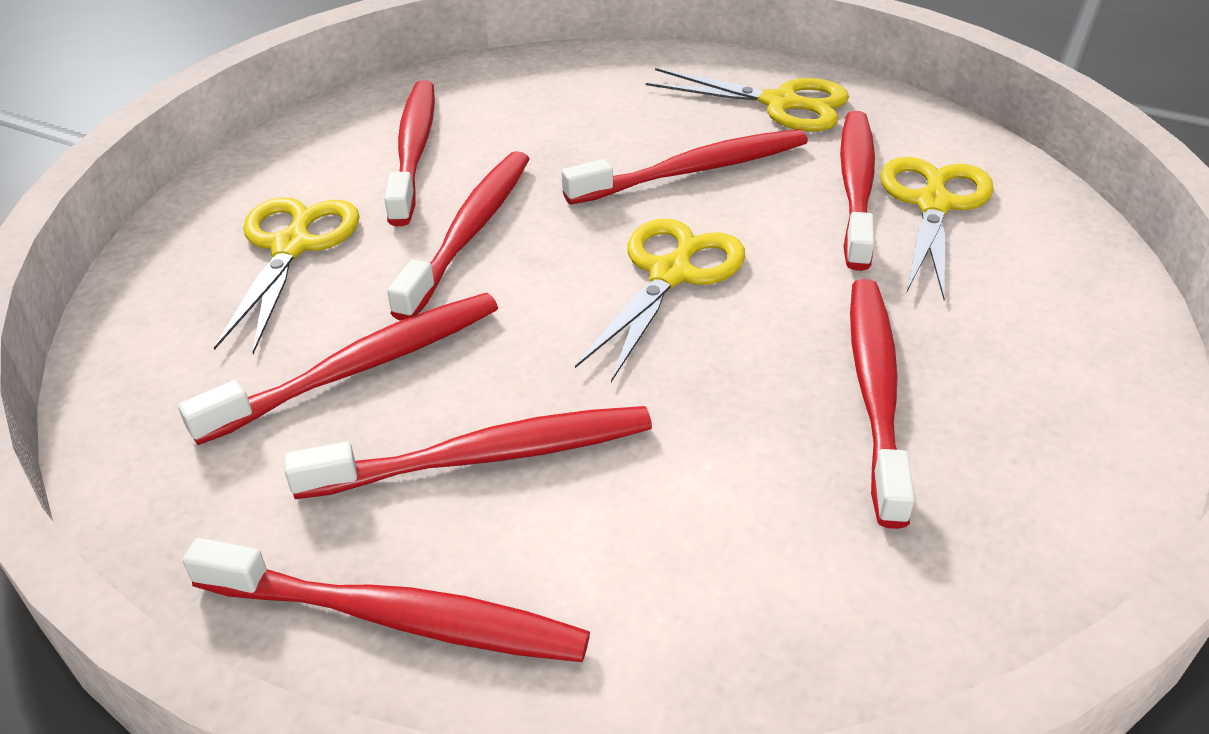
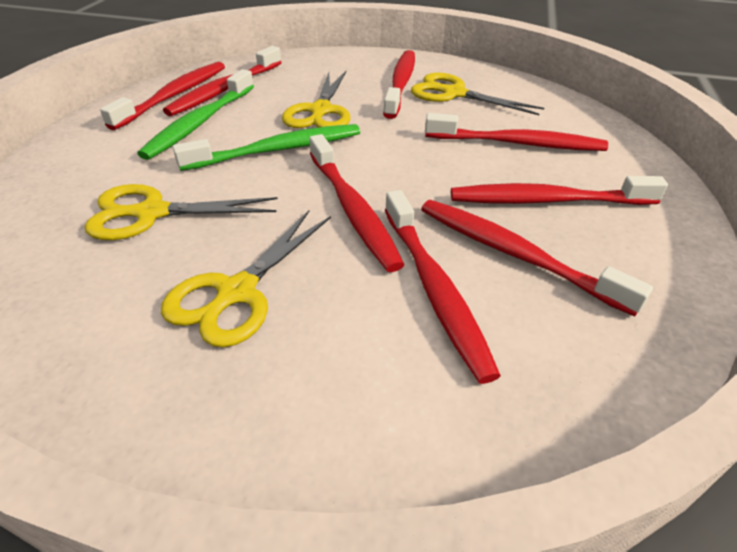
green toothbrush: none = 0 -> [137,69,254,160] [173,124,360,171] = 2

